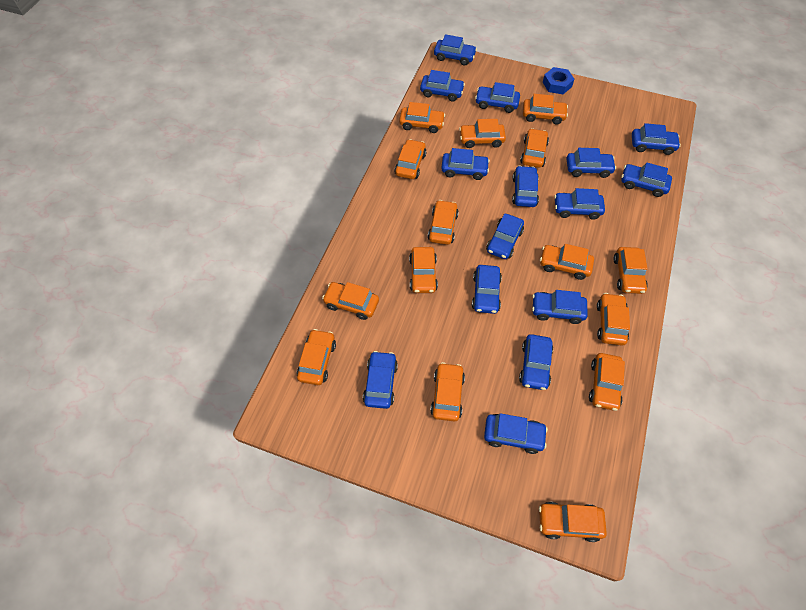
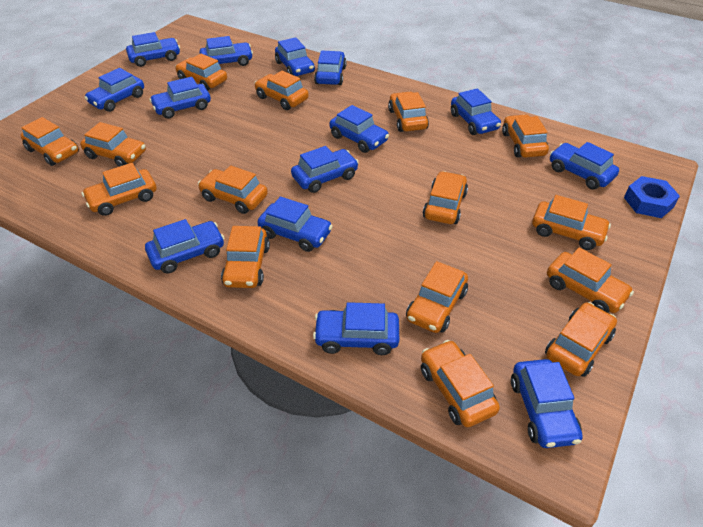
blue car: [363,351,398,409] [420,70,465,101] [434,34,477,66] [441,148,490,180] [472,265,502,314] [475,82,520,113] [484,413,548,454] [486,214,524,259] [512,166,539,207] [519,334,553,390] [532,290,588,324] [554,188,605,220] [566,148,616,178] [621,162,672,197] [632,123,681,155] = 15 -> [84,68,144,112] [126,32,180,67] [145,219,224,274] [149,77,211,119] [200,36,253,66] [258,197,333,252] [275,37,315,76] [291,146,359,193] [313,302,399,355] [314,51,347,85] [329,105,389,153] [451,88,501,135] [511,359,583,448] [550,142,619,190] = 14

